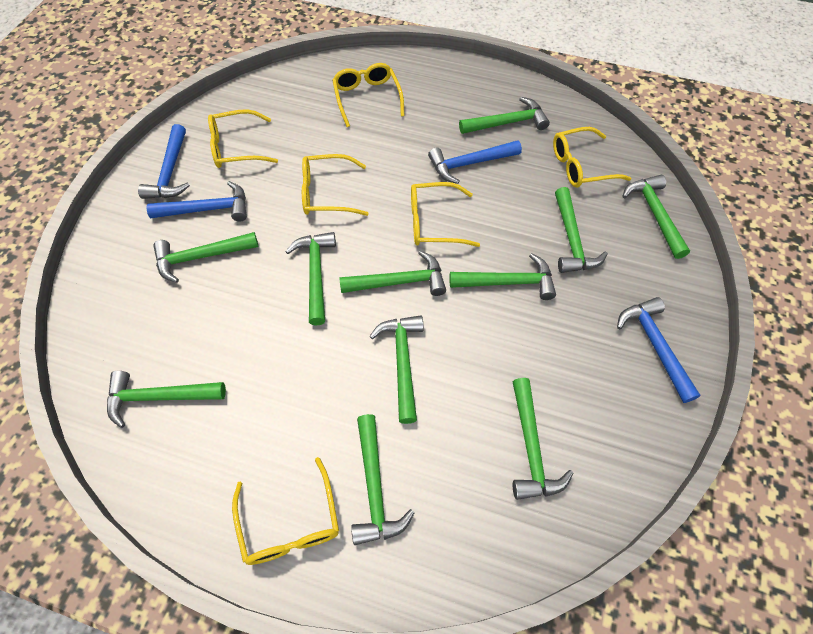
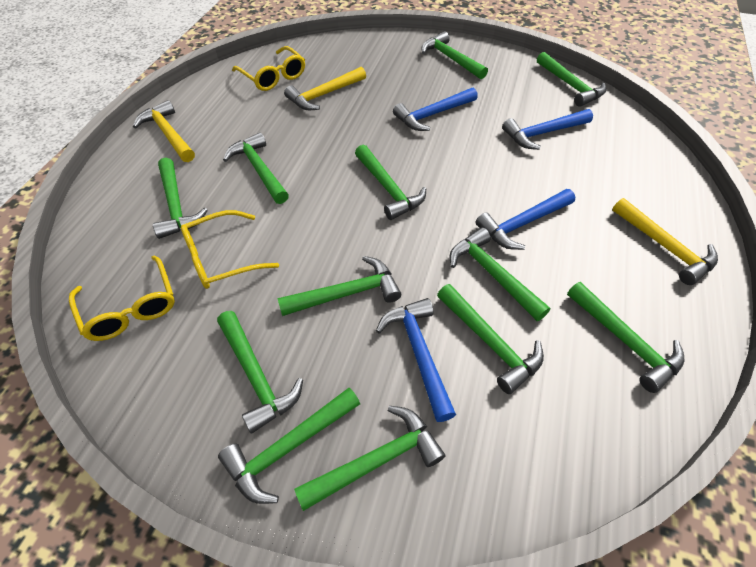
green hammer: [107,371,226,428] [153,232,258,283] [285,232,336,326] [339,251,446,296] [351,414,415,545] [370,315,424,424] [450,253,556,300] [459,97,550,134] [513,378,574,500] [555,187,608,273] [622,175,690,259] = 11 -> [153,158,208,239] [217,311,303,434] [218,388,360,504] [223,132,289,204] [277,256,401,316] [294,406,445,511] [355,145,426,220] [421,31,488,79] [437,284,544,394] [450,227,550,321] [537,52,606,107] [567,282,685,393] = 12
yellow glasses: [208,109,278,168] [232,457,339,565] [302,154,369,216] [332,63,404,127] [411,182,480,247] [553,127,632,188] = 6 -> [69,256,175,341] [181,210,279,289] [232,46,305,91] = 3
yellow hammer: none = 0 -> [133,100,195,162] [284,67,366,110] [612,198,718,285] = 3

